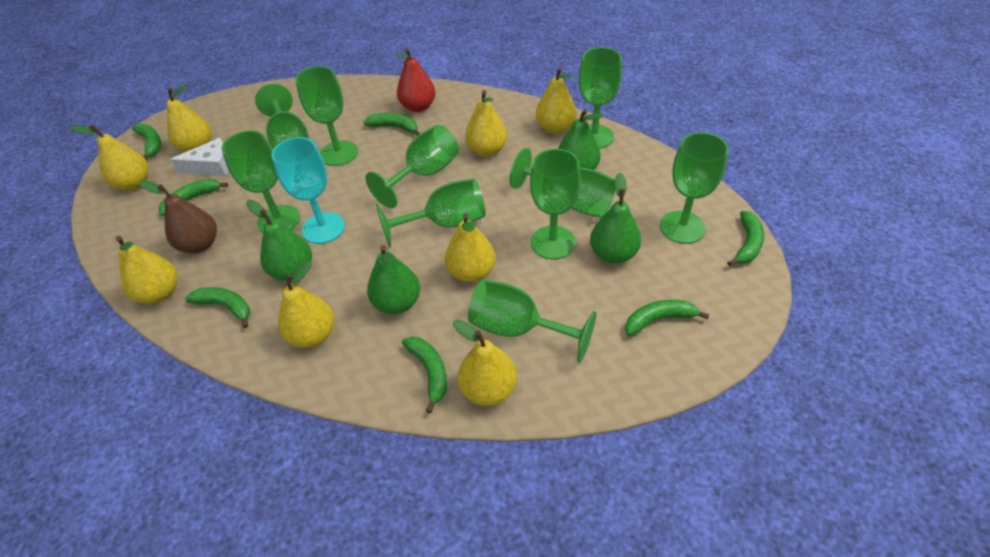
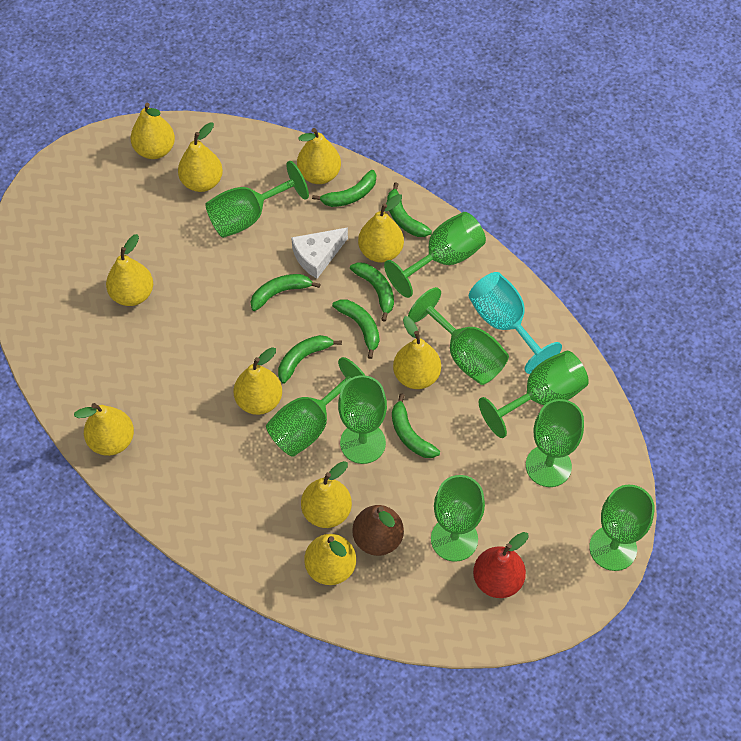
green goblet: [222,130,300,233] [255,84,309,149] [295,66,358,166] [365,125,459,208] [376,178,485,247] [468,279,596,362] [510,148,615,218] [530,149,581,260] [579,47,622,149] [660,132,729,244] = 10 -> [205,161,309,238] [266,357,366,457] [338,375,387,464] [384,212,486,298] [408,287,509,385] [431,475,485,562] [479,351,589,438] [526,399,584,487] [589,485,655,571] = 9
green pear: [246,200,312,281] [367,245,420,314] [558,109,604,170] [590,173,641,264] = 4 -> none = 0
yellow pear: [70,124,149,190] [116,236,178,304] [167,84,211,152] [278,261,334,348] [445,213,496,282] [453,320,517,406] [465,90,507,157] [536,67,577,134] = 8 -> [74,403,134,456] [106,234,153,306] [131,103,175,159] [178,122,223,192] [234,347,282,415] [297,128,341,184] [301,461,352,528] [304,534,356,585] [358,194,404,262] [393,316,441,389] = 10

